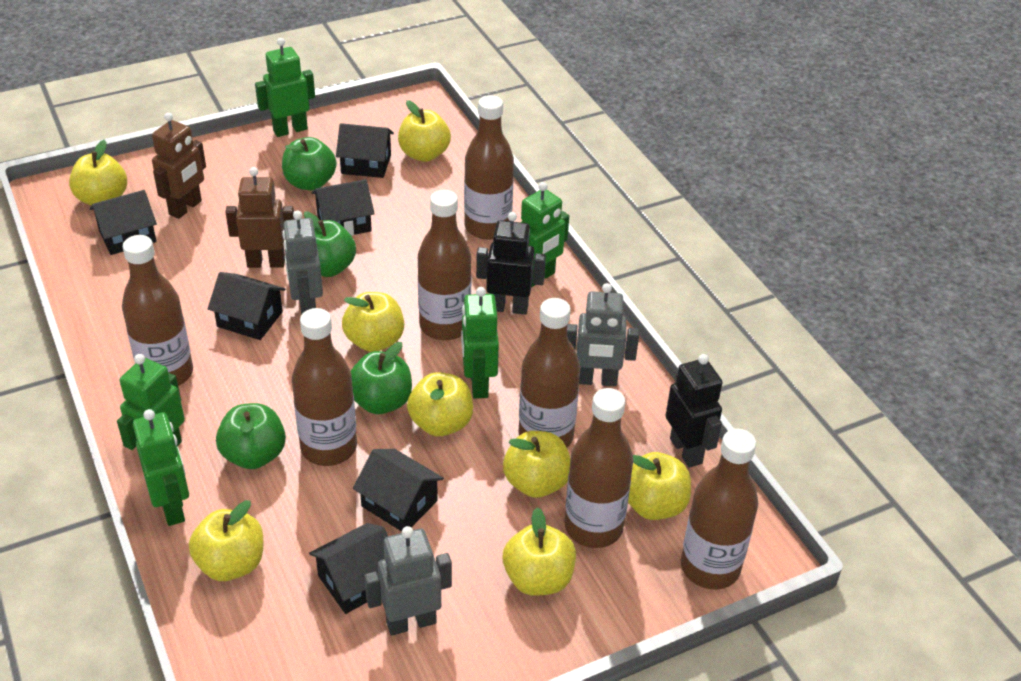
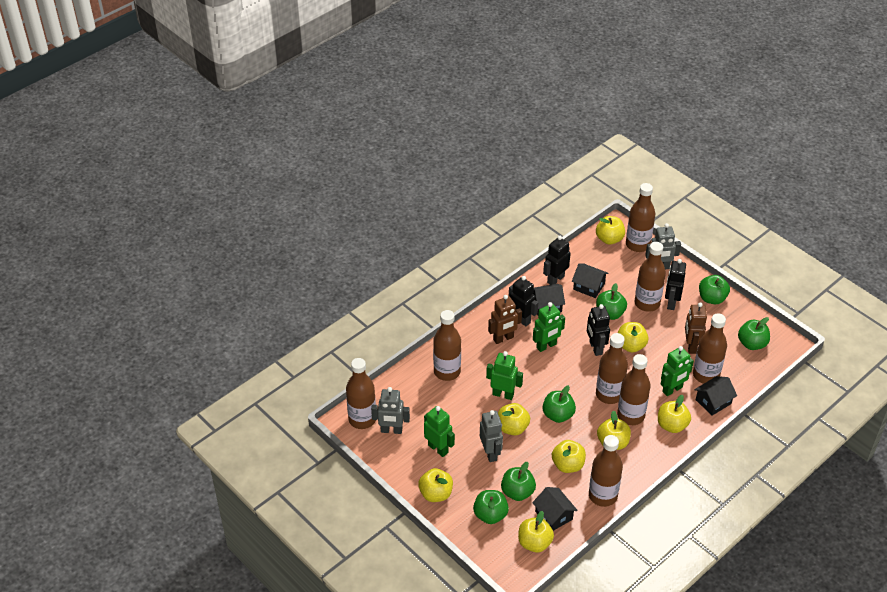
black house: [90,190,157,255] [208,272,285,340] [309,523,388,614] [312,179,375,236] [336,123,394,178] [353,449,444,531] = 6 -> [532,487,578,531] [533,284,565,315] [572,263,609,298] [694,376,737,416] = 4
black robot: [476,212,546,315] [665,354,722,468] = 2 -> [509,276,538,326] [543,236,571,285] [587,304,610,356] [665,259,686,310] = 4
brown bottle: [122,235,193,386] [292,308,357,466] [418,190,471,340] [464,95,514,240] [519,298,580,447] [565,388,633,548] [681,429,758,590] = 7 -> [346,358,376,429] [433,310,461,381] [589,435,623,507] [596,333,628,404] [617,354,650,425] [626,183,655,252] [635,242,666,312] [693,313,727,384] = 8
green apple: [216,403,286,469] [282,137,336,190] [304,211,356,277] [351,342,412,414] = 4 -> [473,490,509,524] [501,462,536,501] [542,385,576,423] [596,283,627,320] [699,275,730,304] [738,317,770,350] = 6
green robot: [117,354,185,450] [133,409,189,526] [255,38,315,137] [461,287,499,399] [520,182,569,287] = 5 -> [424,406,455,457] [486,351,523,400] [533,302,565,352] [661,346,694,396] = 4

